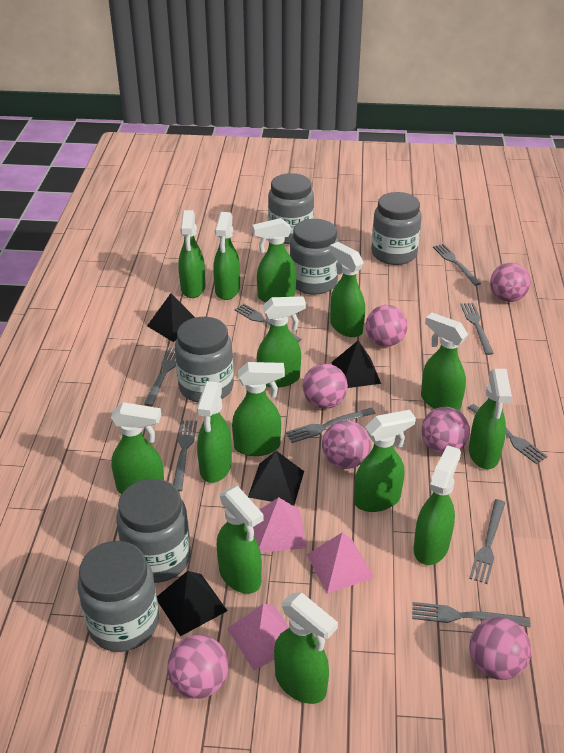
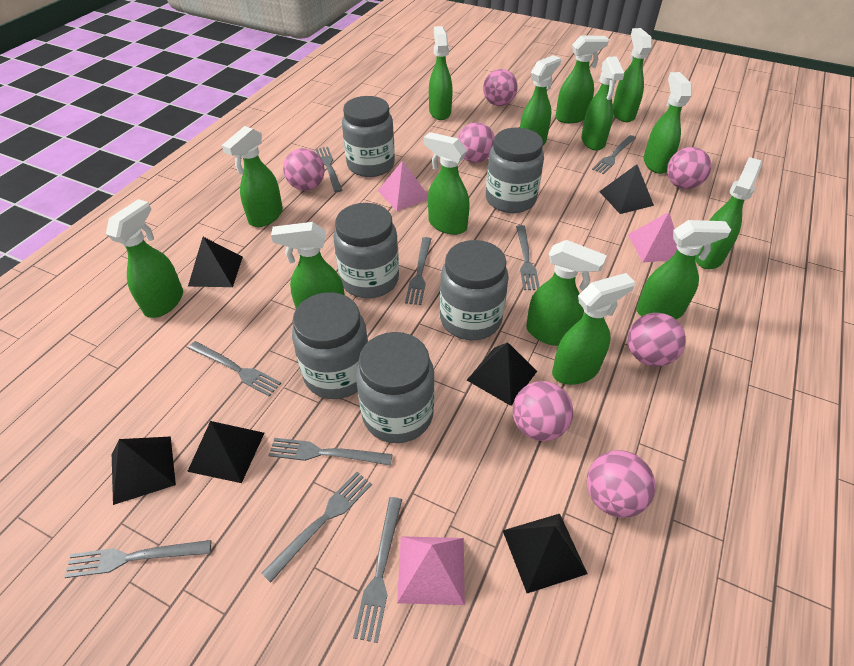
black pyramid: [147,293,195,342] [157,571,227,636] [248,451,304,506] [331,340,381,388] = 4 -> [112,436,176,505] [187,421,264,483] [188,237,243,287] [467,342,537,406] [502,514,587,593] [599,164,654,214] = 6

